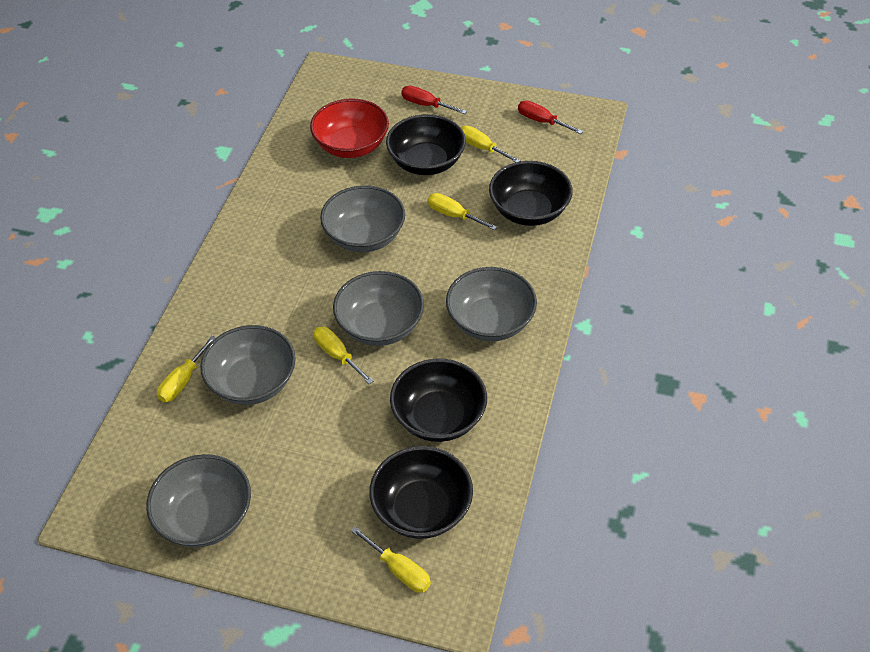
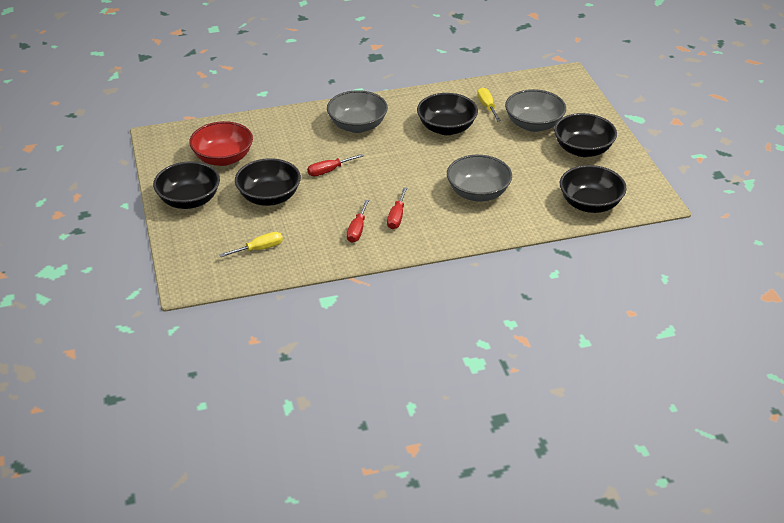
black bowl: [369,446,473,539] [386,114,466,175] [390,359,487,442] [489,161,573,226] = 4 -> [153,161,220,209] [235,158,301,206] [417,93,478,135] [554,113,617,157] [560,165,627,213] = 5
grey bowl: [146,454,251,548] [200,325,296,405] [320,185,405,252] [333,271,424,346] [446,267,537,341] = 5 -> [327,90,388,133] [447,155,512,202] [505,89,566,132] = 3
red screwdriver: [401,86,467,114] [518,100,583,134] = 2 -> [307,154,364,177] [347,200,369,243] [387,187,407,229] = 3
yellow screwdriver: [157,336,216,402] [313,327,373,384] [351,526,431,593] [427,193,497,230] [461,126,521,162] = 5 -> [219,232,283,257] [477,87,501,122] = 2

